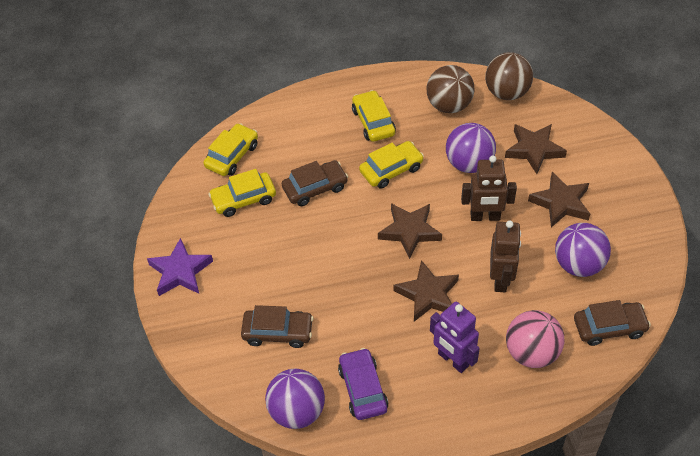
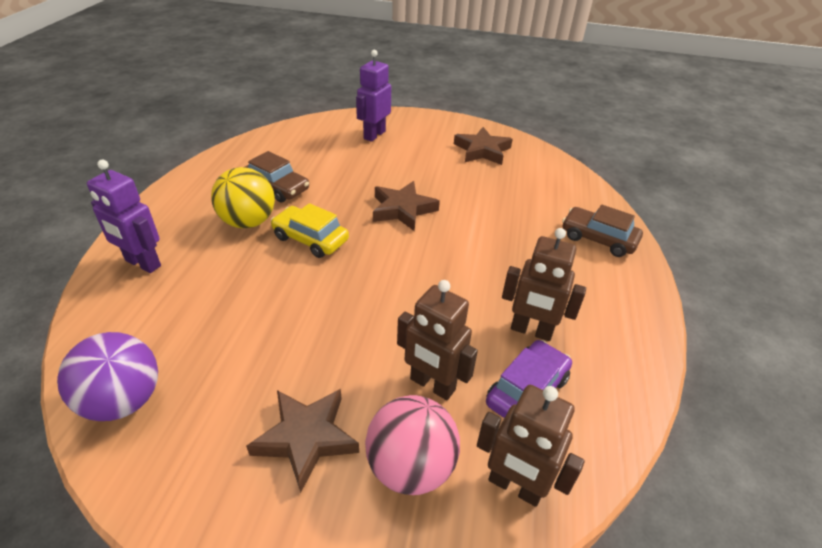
brown ball: [427,65,474,113] [485,52,533,100] = 2 -> none = 0
brown car: [241,305,313,348] [282,160,348,206] [574,300,651,346] = 3 -> [245,151,309,202] [562,205,643,257] = 2
brown robot: [461,155,517,221] [490,220,521,292] = 2 -> [397,280,478,400] [477,385,585,507] [502,228,586,341] = 3
brown star: [378,203,442,259] [394,260,459,322] [505,124,567,174] [528,172,590,227] = 4 -> [246,389,359,493] [373,181,440,231] [454,127,513,165] = 3
purple ball: [265,369,325,429] [446,123,496,173] [555,223,611,277] = 3 -> [57,332,158,421] = 1
purple robot: [430,302,480,373] = 1 -> [87,160,161,273] [356,50,391,142] = 2
purple star: [147,238,213,296] = 1 -> none = 0
yellow ball: none = 0 -> [211,167,275,228] = 1
yellow car: [203,123,258,176] [208,169,276,217] [352,90,396,142] [359,141,424,189] = 4 -> [271,203,349,258] = 1

